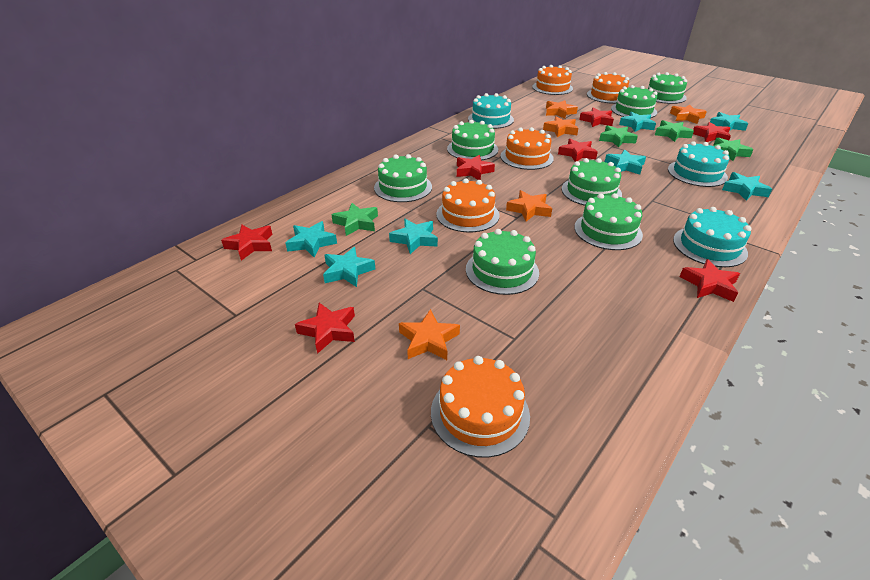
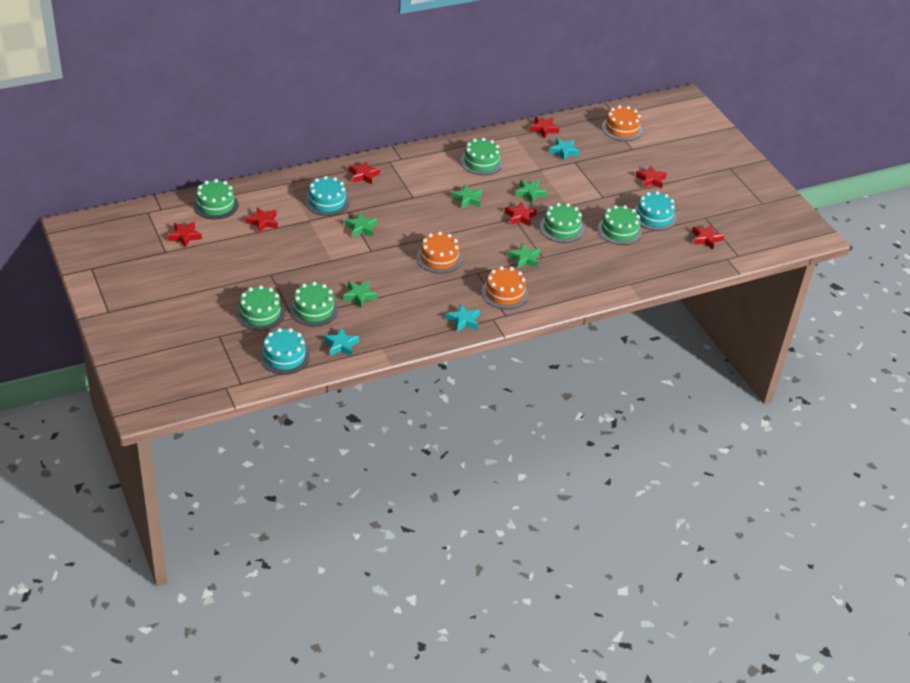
green cake: [374,154,432,202] [447,120,498,160] [466,229,539,295] [562,158,622,206] [574,193,643,250] [611,85,657,118] [648,72,687,104] = 7 -> [193,179,238,219] [236,285,285,330] [290,282,338,326] [460,138,503,175] [540,203,584,243] [598,205,642,245] = 6
green star: [332,203,378,236] [599,125,638,147] [655,120,694,142] [714,137,753,161] = 4 -> [343,281,378,308] [345,212,377,237] [451,185,482,208] [508,243,540,268] [516,180,547,203] = 5
orange cake: [431,356,530,458] [436,178,500,232] [500,127,554,170] [532,65,573,95] [587,72,629,103] = 5 -> [416,231,462,274] [481,266,528,309] [602,105,642,141] = 3
orange star: [399,309,460,360] [506,190,552,222] [543,116,578,137] [546,100,578,119] [670,105,707,124] = 5 -> none = 0
turquoise star: [285,221,337,258] [323,247,375,287] [389,219,438,254] [605,150,646,175] [619,112,656,132] [710,112,748,131] [722,172,772,201] = 7 -> [324,328,359,356] [446,303,480,332] [549,138,580,161] = 3

